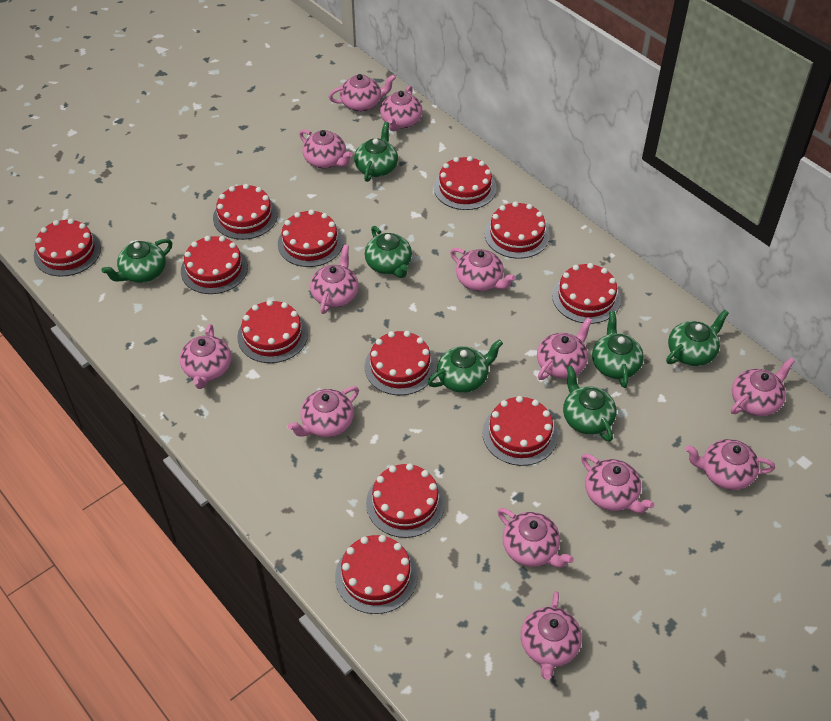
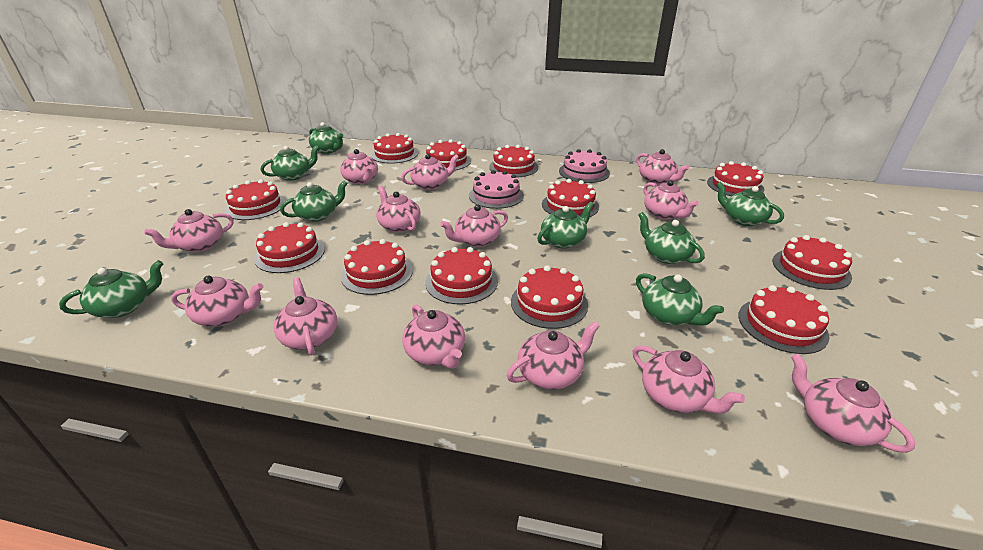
green teapot: [101,239,172,283] [354,122,398,182] [365,226,412,278] [428,339,503,393] [563,366,616,442] [592,311,644,388] [666,310,729,366] = 7 -> [59,260,163,318] [261,145,319,181] [280,180,348,222] [309,122,343,154] [537,202,594,249] [636,273,724,326] [638,212,705,264] [716,182,784,226] = 8
pink cake: none = 0 -> [469,170,524,209] [559,149,610,183] = 2

